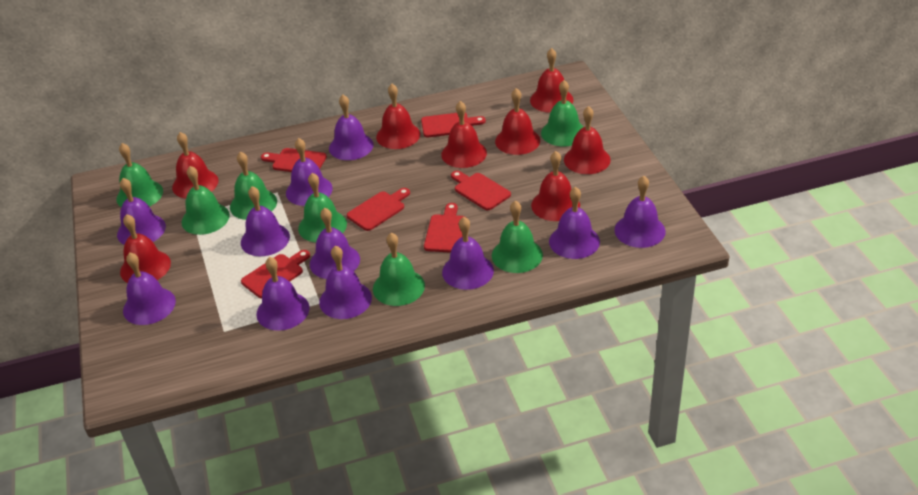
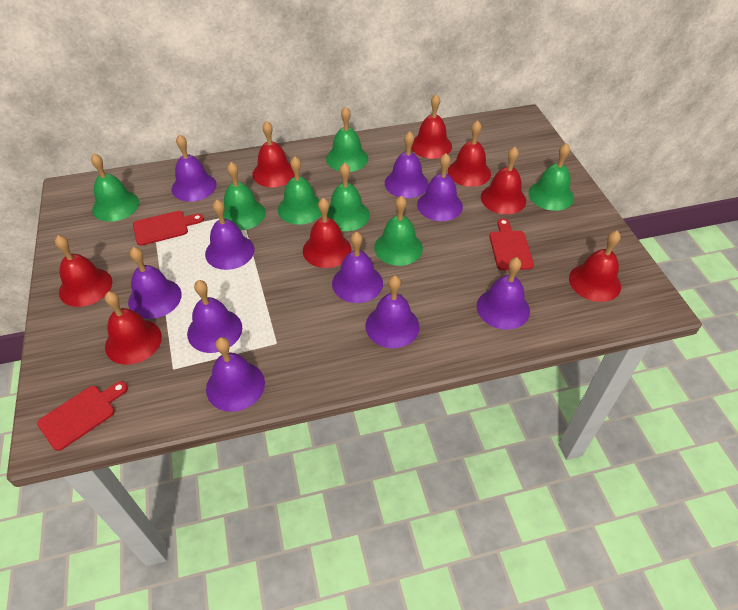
purple bell: [117,178,166,245] [123,253,176,325] [241,186,290,256] [256,257,310,331] [286,138,333,206] [310,208,360,279] [319,246,372,319] [329,95,374,160] [442,217,494,290] [549,187,600,259] [615,176,665,248] = 11 -> [128,247,182,319] [172,134,217,202] [187,280,242,353] [205,200,254,270] [206,337,265,412] [332,232,383,303] [365,276,420,348] [385,131,429,198] [417,153,463,221] [477,257,530,330] = 10
red cutting board: [241,250,310,299] [261,148,327,172] [347,188,410,231] [421,113,486,137] [424,203,465,253] [451,171,511,210] = 6 -> [37,381,128,451] [133,211,204,246] [489,218,534,271] = 3

